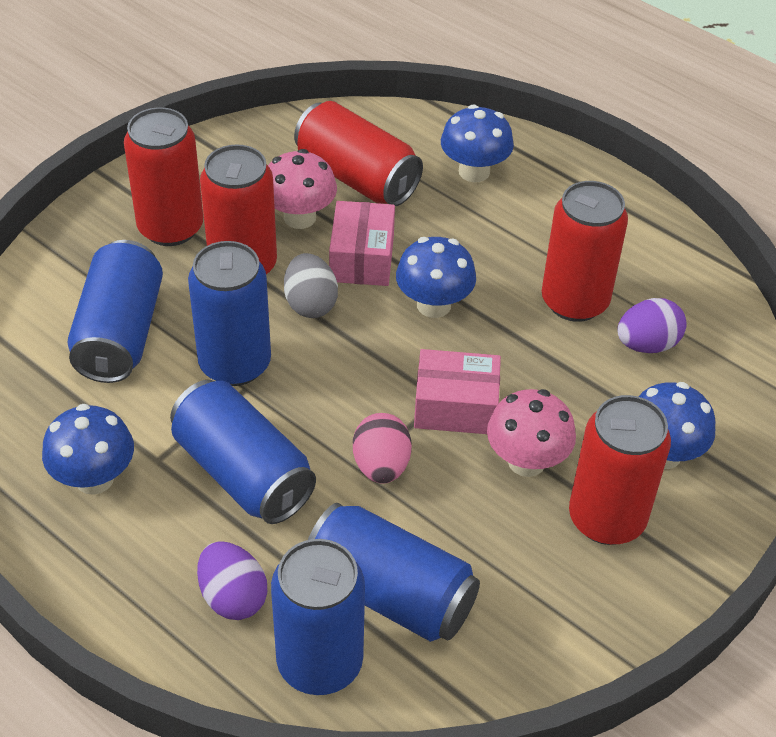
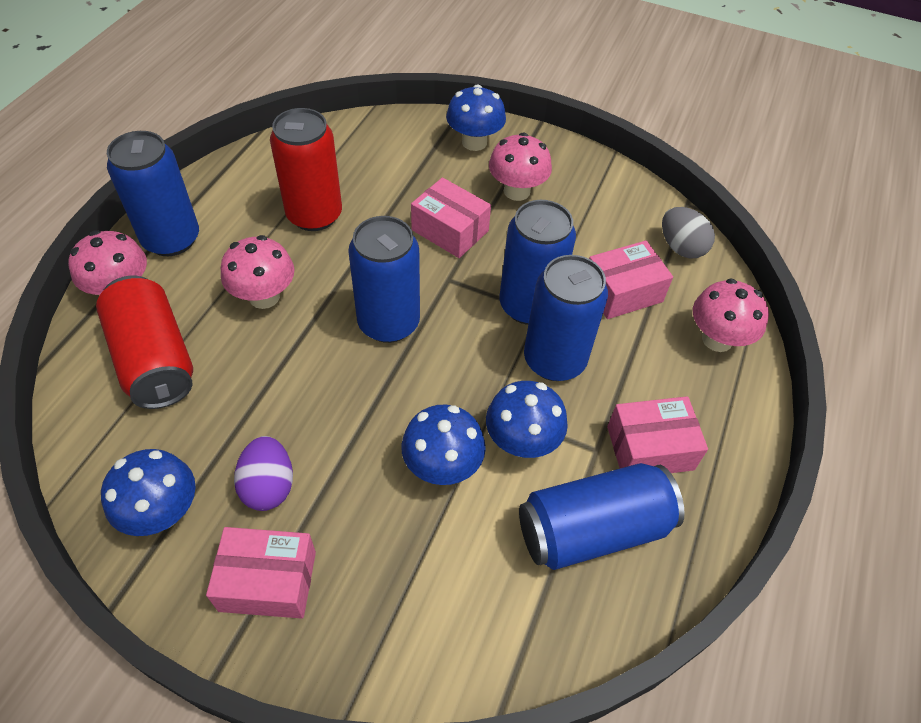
pink box: [329,201,395,286] [414,349,501,434] = 2 -> [206,527,316,619] [411,177,491,258] [589,240,673,319] [607,396,708,473] = 4
pink egg: [353,413,412,484] = 1 -> none = 0
pink mushroom: [268,149,337,229] [487,389,576,477] = 2 -> [68,230,147,295] [221,235,294,309] [489,133,552,201] [693,278,769,352] = 4
purple egg: [197,541,267,620] [617,298,687,353] = 2 -> [234,436,293,511] = 1
red can: [124,107,203,246] [200,145,277,275] [294,101,423,206] [542,181,628,322] [569,395,671,545] = 5 -> [96,276,193,409] [270,108,342,231] = 2

